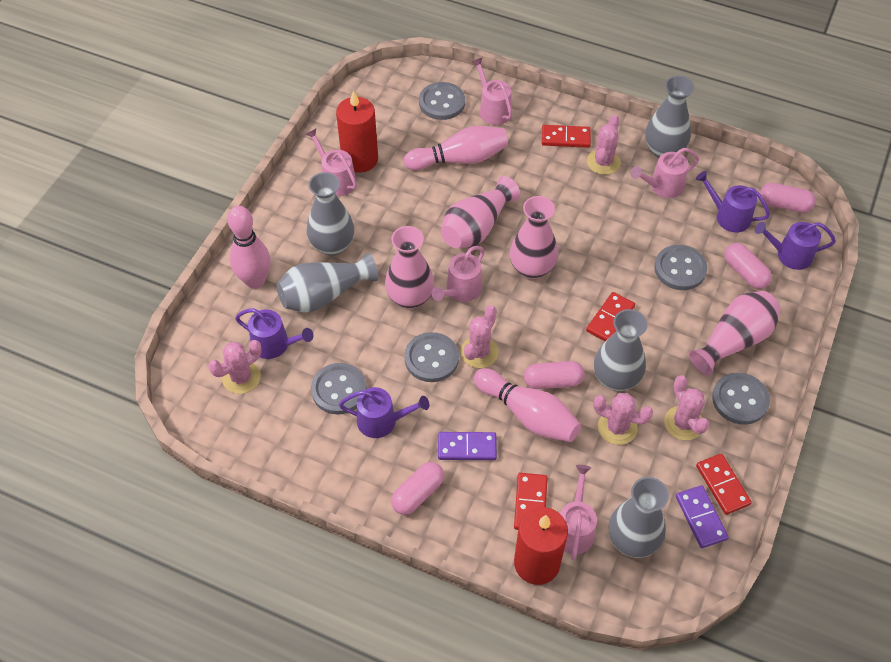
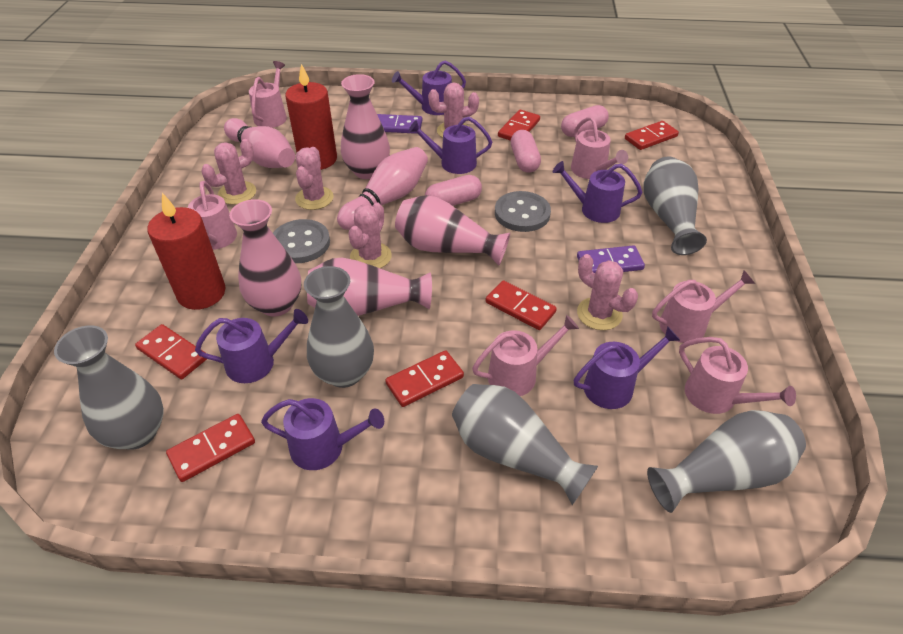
grey button: [311,363,367,414] [404,332,459,382] [419,82,465,120] [654,245,707,290] [712,373,770,425] = 5 -> [273,219,330,263] [495,191,551,232] = 2
pink bowling pin: [228,206,271,289] [404,126,508,170] [474,368,581,442] = 3 -> [224,118,295,168] [337,147,428,230] = 2
pink capsule: [391,462,444,515] [524,361,585,389] [724,243,772,289] [760,183,816,213] = 4 -> [425,175,482,206] [511,130,541,173] [561,105,609,137] = 3
pink watering can: [306,128,357,196] [431,246,484,302] [472,57,512,125] [560,465,597,560] [630,148,699,198] = 5 -> [188,181,237,250] [249,61,287,128] [472,315,579,396] [571,117,628,179] [652,270,755,343] [679,337,796,414] = 6
purple watering can: [235,308,313,359] [339,387,429,438] [696,171,770,233] [755,222,836,270] = 4 -> [195,309,308,383] [261,398,384,470] [392,60,466,115] [409,117,492,174] [553,161,642,223] [574,326,681,409] = 6
red domino: [514,473,548,530] [542,125,591,148] [586,292,635,341] [696,454,752,515] = 4 -> [135,324,207,379] [166,414,255,482] [385,350,464,407] [486,280,557,330] [498,110,540,141] [625,121,679,150] = 6

